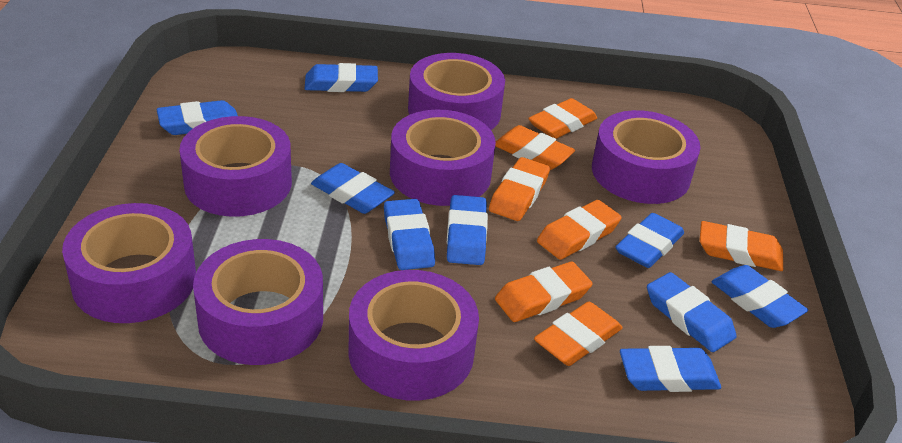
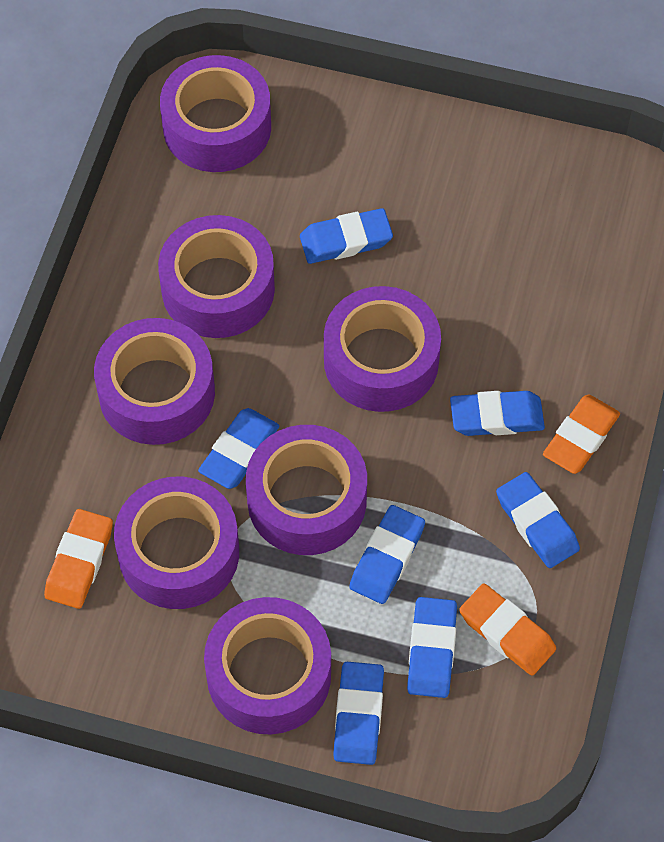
blue eraser: [156,100,238,135] [305,63,378,92] [311,163,395,214] [384,199,435,270] [447,195,488,265] [615,213,684,268] [620,346,721,392] [647,272,737,352] [712,265,808,328] = 9 -> [198,408,279,489] [300,208,393,264] [333,662,384,765] [349,505,425,604] [407,597,457,698] [450,391,545,436] [496,472,580,568] = 7
orange eraser: [489,157,550,221] [495,125,575,170] [495,262,592,322] [528,98,597,139] [534,302,623,366] [537,200,622,260] [700,221,783,271] = 7 -> [44,509,113,609] [459,583,556,676] [543,394,620,474] = 3

